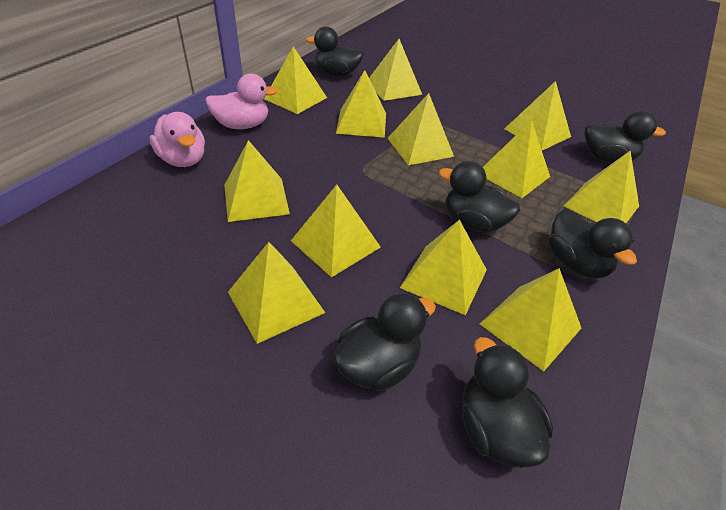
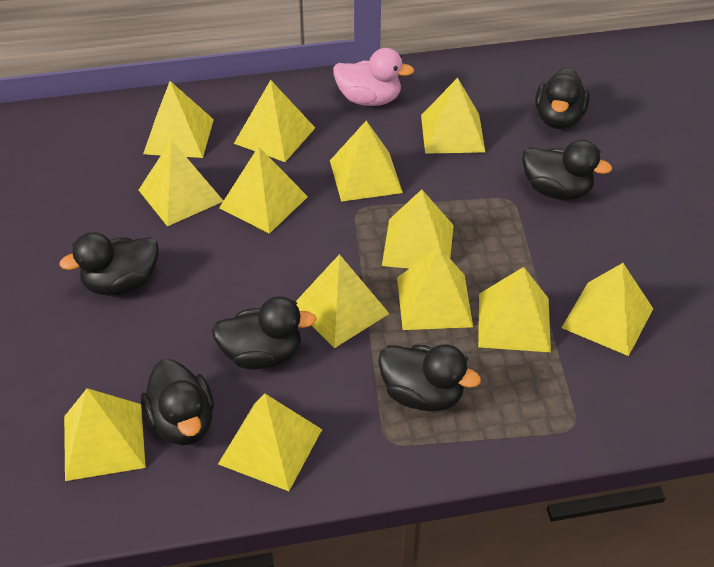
pink duck: [150,112,205,167] [205,73,278,129] = 2 -> [333,48,414,106] = 1
yellow pyramid: [224,140,290,222] [228,242,325,344] [264,47,327,114] [291,185,381,277] [336,70,386,138] [369,39,422,101] [387,93,454,165] [400,219,487,315] [480,268,581,371] [483,120,550,198] [505,81,571,150] [564,151,639,223] = 12 -> [64,388,146,481] [139,140,223,227] [143,81,214,158] [218,394,322,491] [219,146,308,234] [234,80,315,162] [296,254,390,348] [330,121,403,202] [382,189,454,269] [397,247,473,330] [421,78,485,154] [478,267,551,352] [561,263,653,356] = 13

